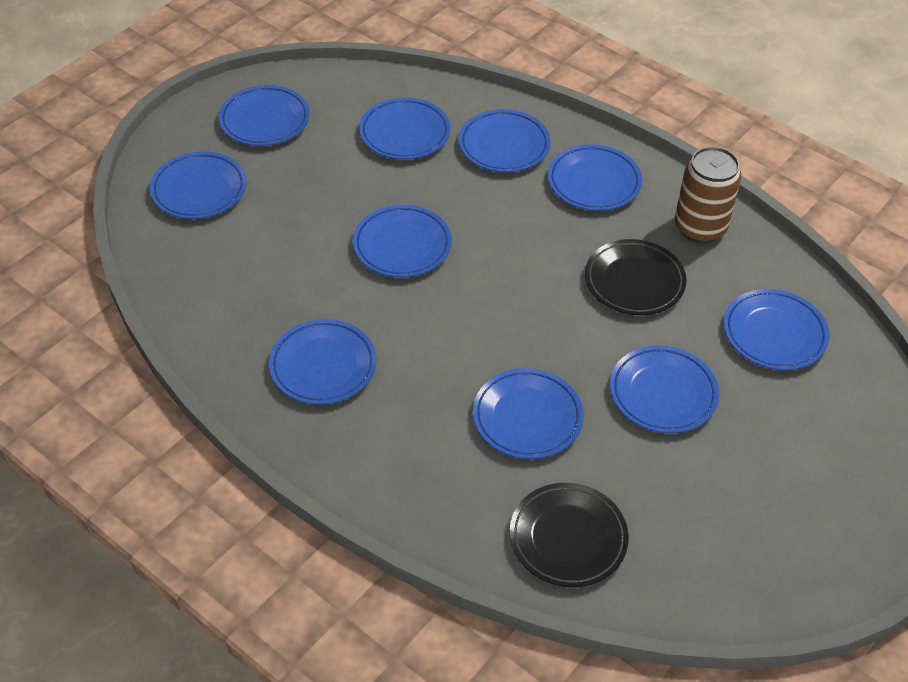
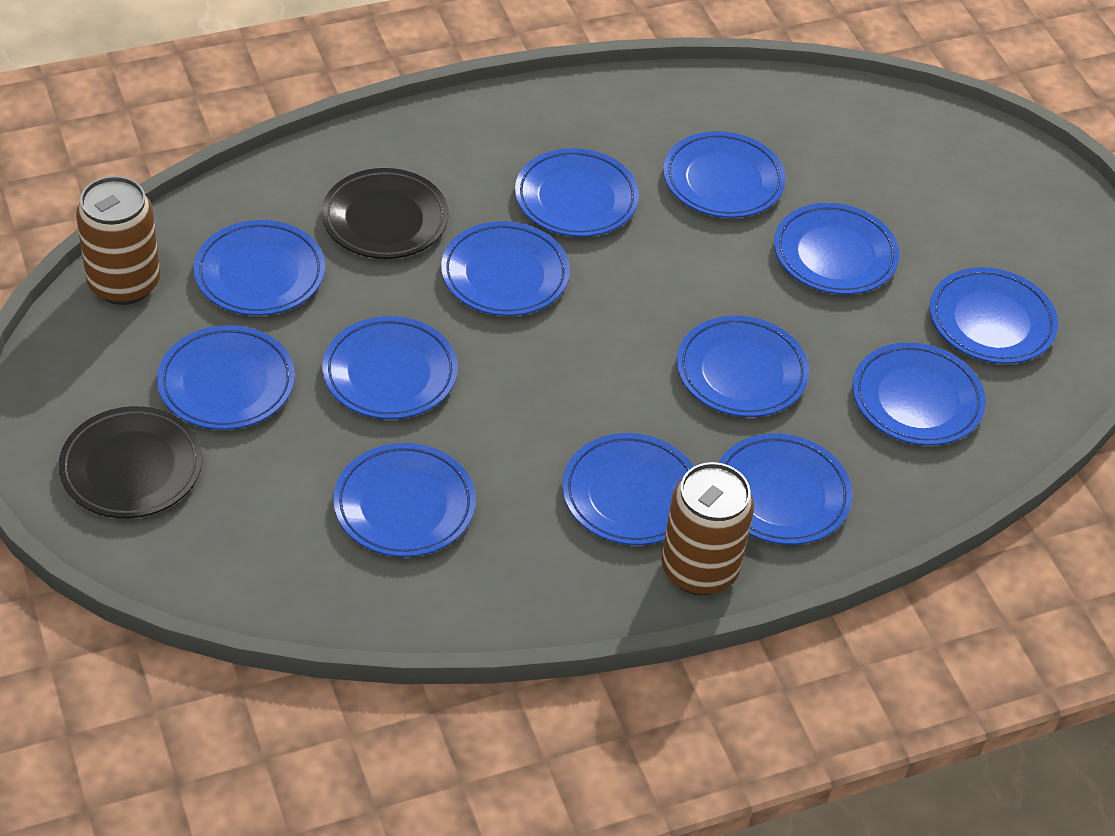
blue plate: [150,151,246,219] [219,85,310,146] [269,319,377,405] [353,205,452,277] [359,98,450,160] [459,109,551,172] [473,368,583,459] [548,144,642,211] [610,345,719,433] [724,289,830,370] = 10 -> [157,325,295,430] [194,220,325,316] [323,316,458,419] [333,443,476,557] [441,221,570,316] [515,148,639,237] [562,433,694,545] [663,131,786,218] [677,316,809,417] [719,433,852,545] [774,203,900,295] [853,342,986,446] [930,267,1058,364] = 13
brown can: [675,146,742,243] = 1 -> [76,176,160,305] [661,462,754,595] = 2

